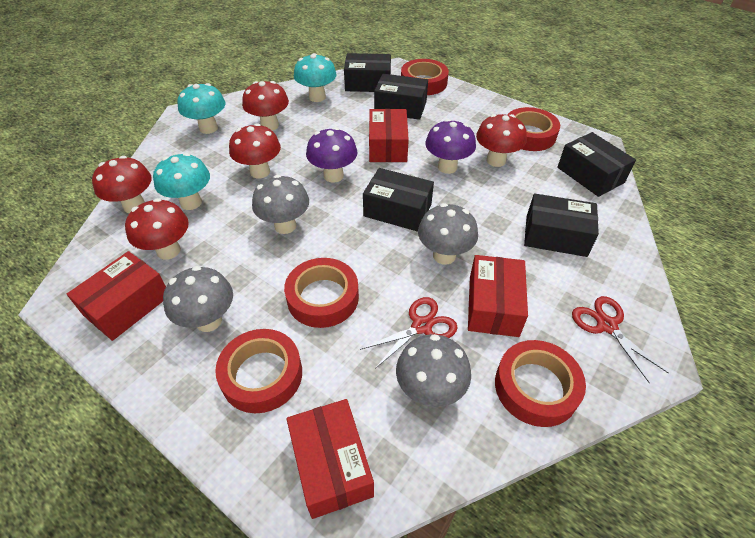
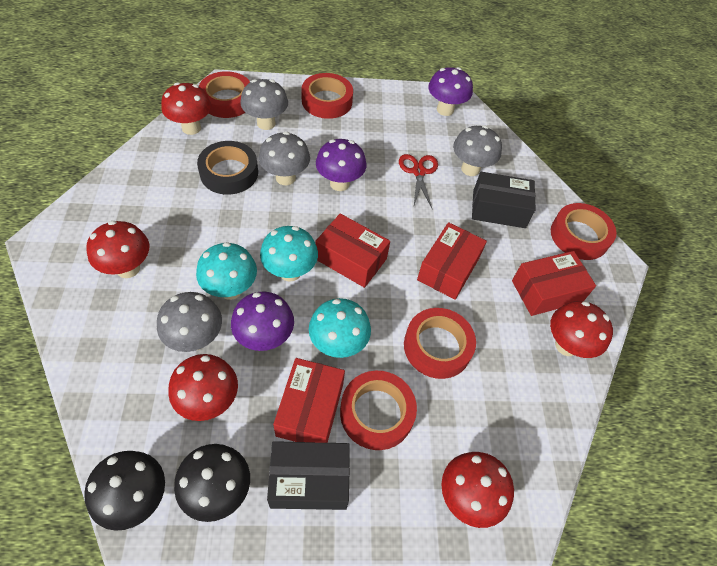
black box: [344,53,391,92] [363,168,434,232] [374,74,428,120] [524,193,599,257] [557,132,636,197] = 5 -> [267,441,350,510] [472,172,536,228] = 2
black mushroom: none = 0 -> [84,451,165,531] [174,444,250,522] = 2
black tape: none = 0 -> [197,141,258,195] = 1
purple mushroom: [306,127,357,183] [425,119,476,174] = 2 -> [231,292,294,351] [316,139,366,191] [428,67,473,116] = 3
red scissors: [360,297,458,369] [572,296,668,384] = 2 -> [399,154,438,208] = 1

